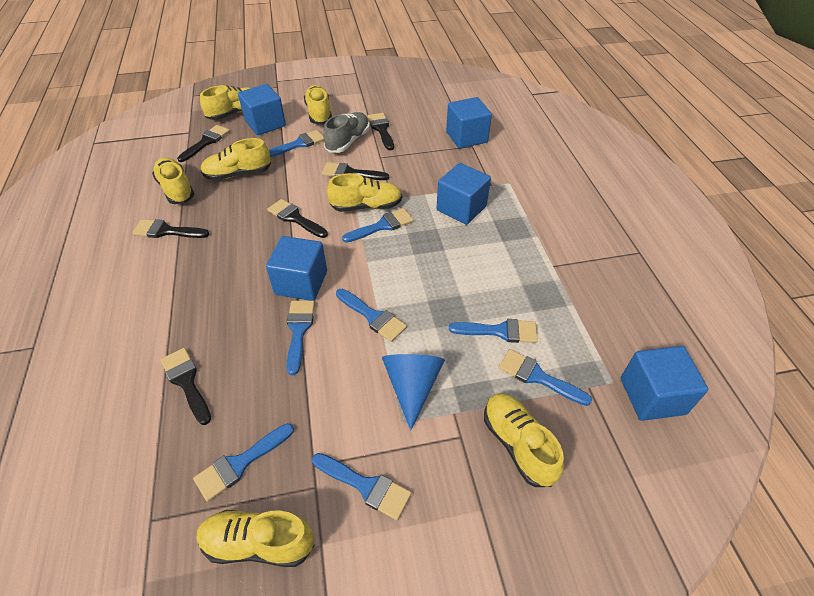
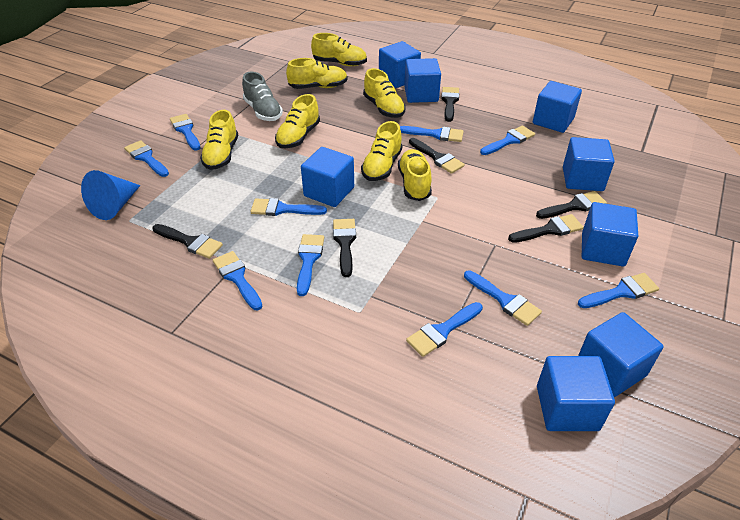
blue brush: [193,423,294,502] [269,130,324,157] [287,301,315,375] [312,453,411,520] [336,289,407,342] [342,208,413,243] [449,319,538,343] [498,349,592,406] = 8 -> [124,140,169,177] [170,114,200,151] [213,251,262,310] [250,198,327,216] [297,234,324,296] [400,126,464,142] [406,302,483,357] [464,271,542,326] [480,126,535,155] [578,273,659,308] = 10
blue cube: [238,84,286,135] [266,236,327,301] [437,163,491,225] [446,97,492,148] [621,346,708,421] = 5 -> [301,147,354,207] [379,41,421,88] [404,58,441,103] [533,81,582,133] [537,356,615,431] [563,137,615,191] [578,312,664,397] [582,202,638,267] = 8

